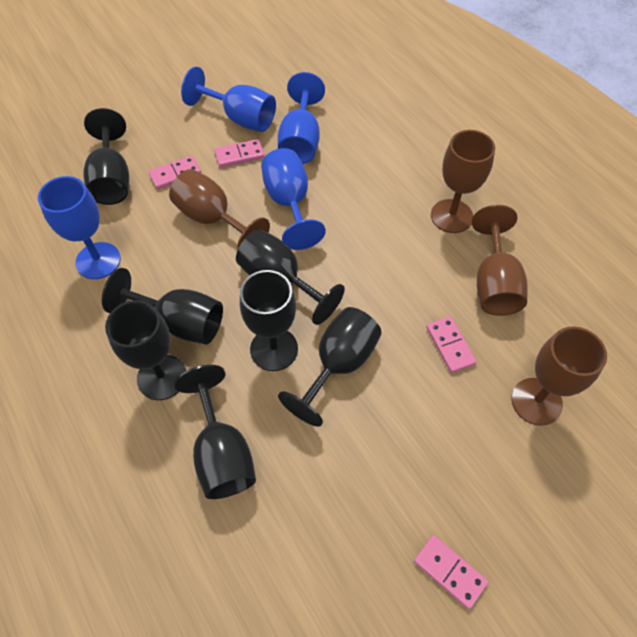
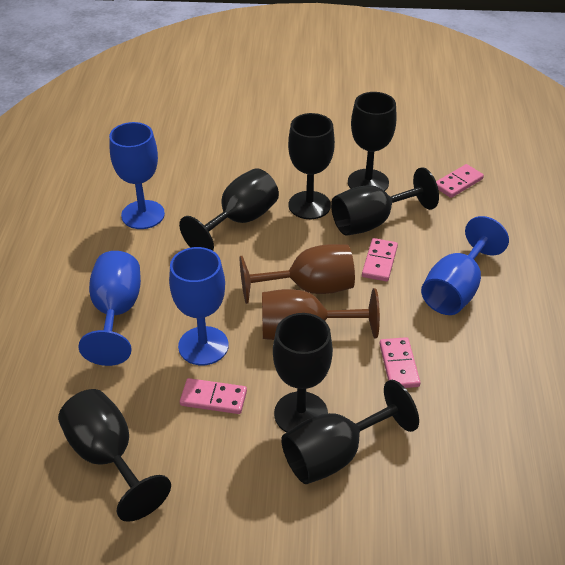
brown goblet: [169,169,270,251] [431,130,495,233] [472,205,528,316] [511,326,607,426] = 4 -> [240,244,355,304] [262,288,380,340] = 2

